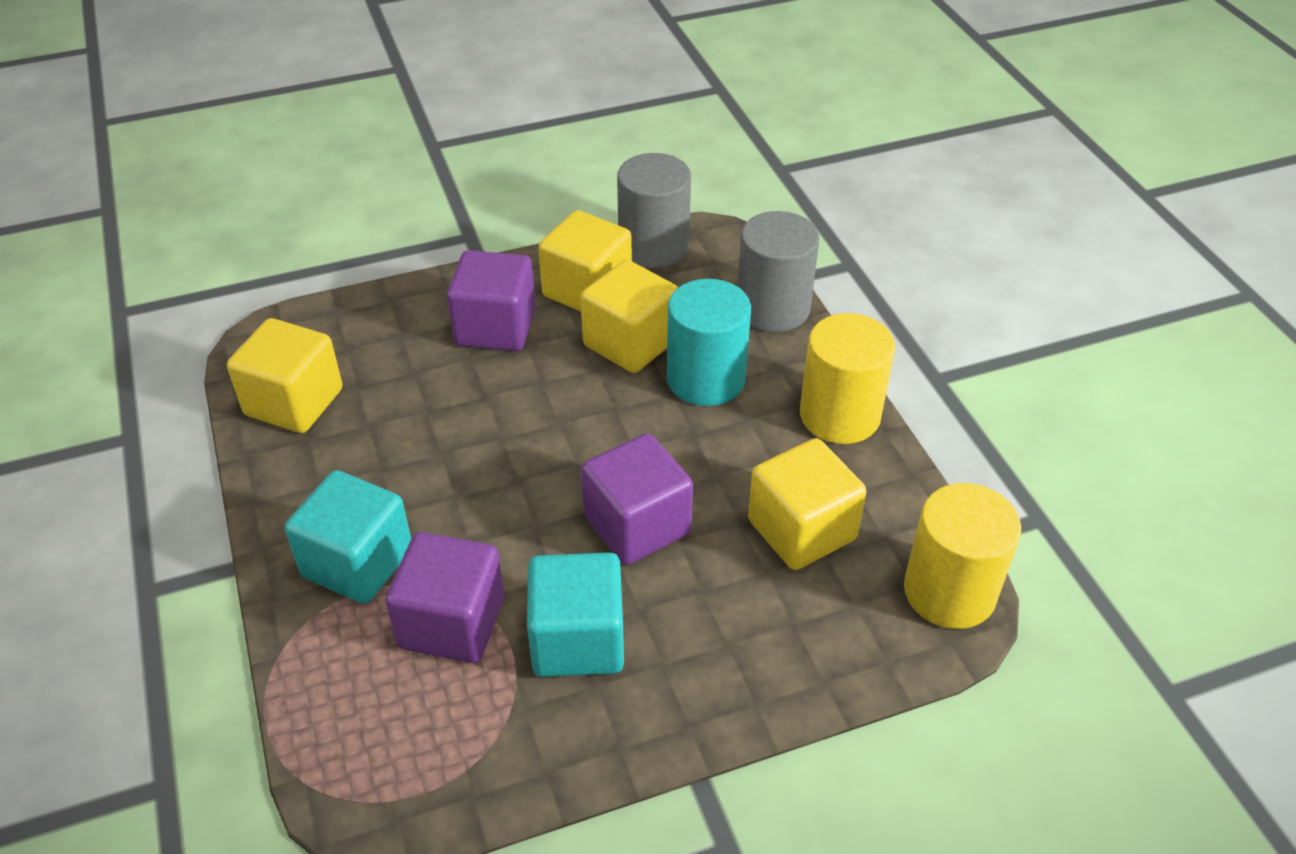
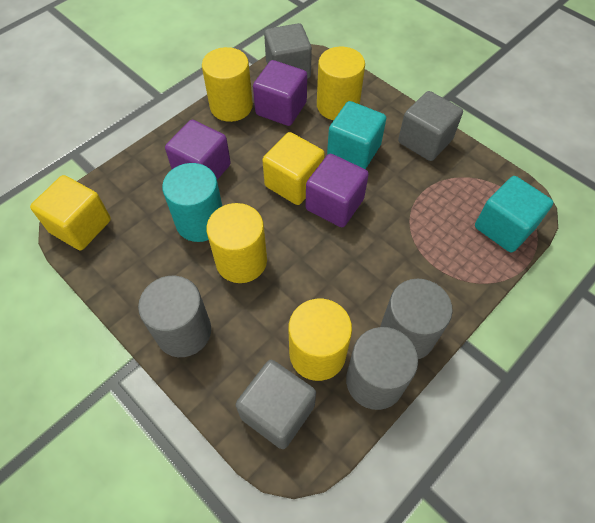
grey cube: none = 0 -> [236,360,316,449] [264,23,312,79] [398,91,463,161] = 3
grey cylinder: [617,153,691,268] [737,211,820,332] = 2 -> [138,276,211,357] [346,327,418,410] [380,279,453,359] = 3
yellow cube: [227,318,343,433] [538,210,632,312] [581,260,678,373] [748,438,866,570] = 4 -> [30,175,111,250] [262,132,325,205] = 2
yellow cylinder: [800,313,895,444] [904,483,1021,629] = 2 -> [202,47,253,122] [206,203,267,283] [288,299,352,381] [317,47,365,120] = 4

